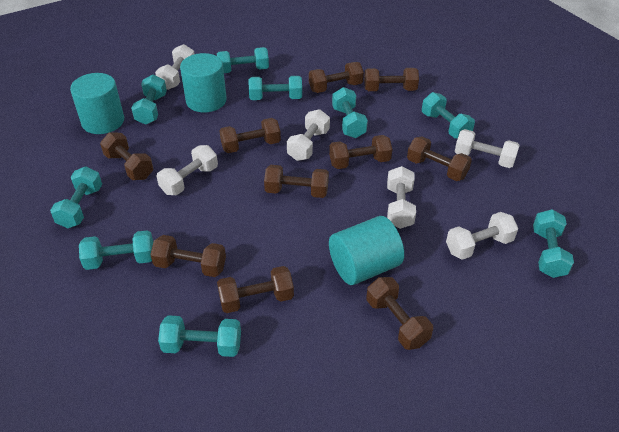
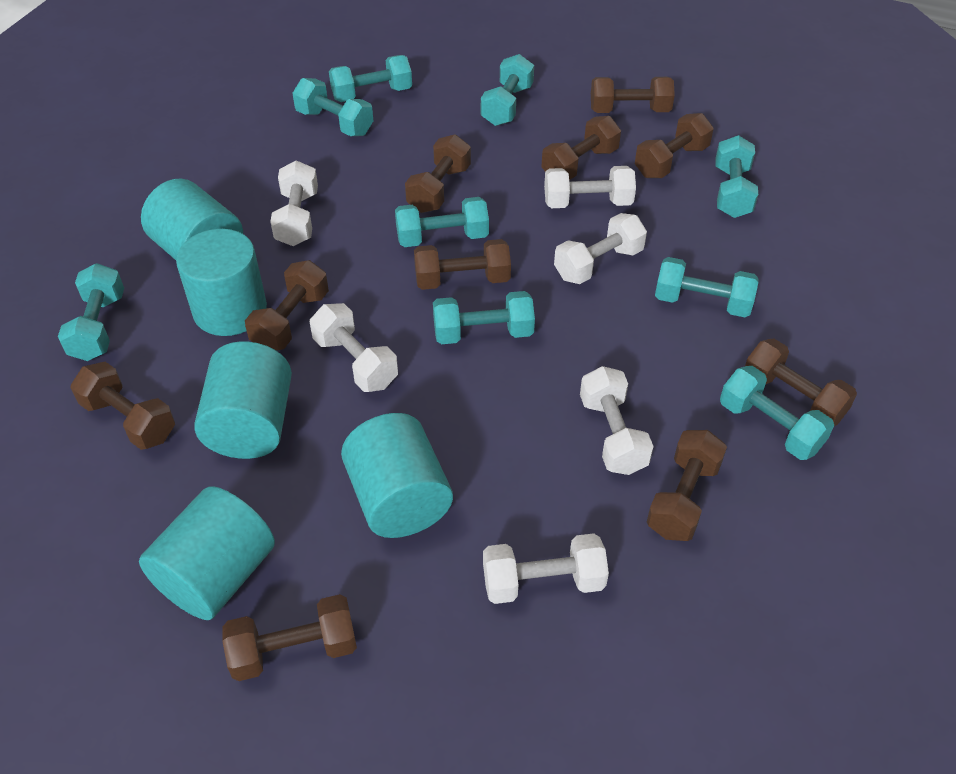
turquoise cylinder: [70,73,124,134] [180,53,227,112] [329,216,404,285] = 3 -> [139,486,275,620] [141,179,243,260] [176,229,267,336] [194,341,292,459] [341,413,453,538] = 5

